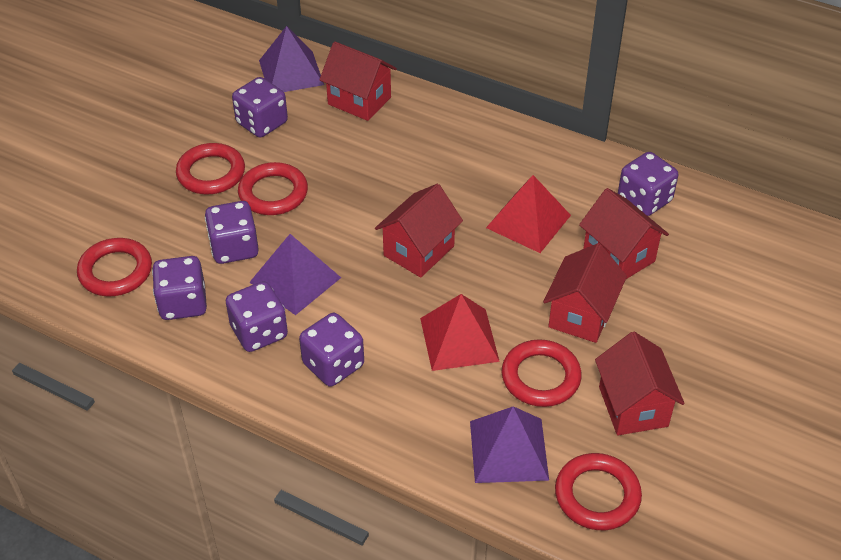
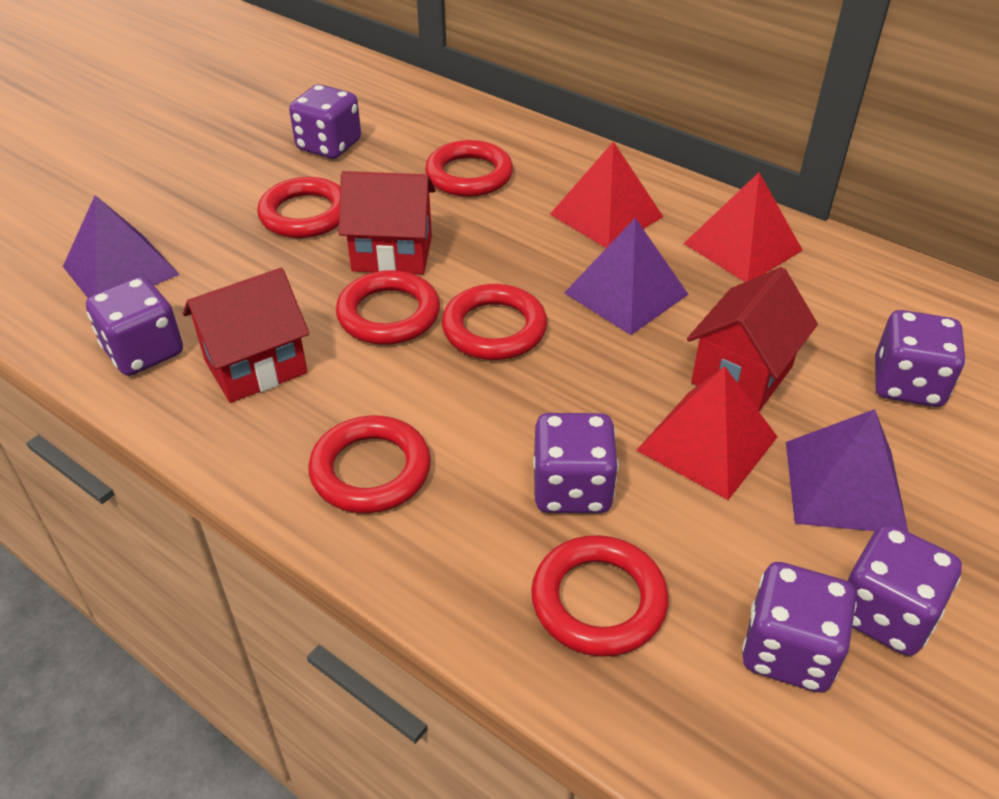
red house: [319,42,397,121] [375,184,463,278] [543,243,627,343] [579,188,669,279] [595,332,685,435] = 5 -> [183,268,309,403] [338,171,436,274] [687,267,818,411] = 3
red pyramid: [420,294,500,371] [486,175,571,253] = 2 -> [550,142,663,248] [636,366,778,500] [683,172,803,282] = 3
red ring: [77,238,152,297] [176,143,245,194] [238,162,308,215] [502,339,582,407] [555,453,642,530] = 5 -> [257,177,340,238] [308,415,431,513] [336,270,440,345] [425,140,513,197] [442,284,547,360] [531,535,669,657] = 6

